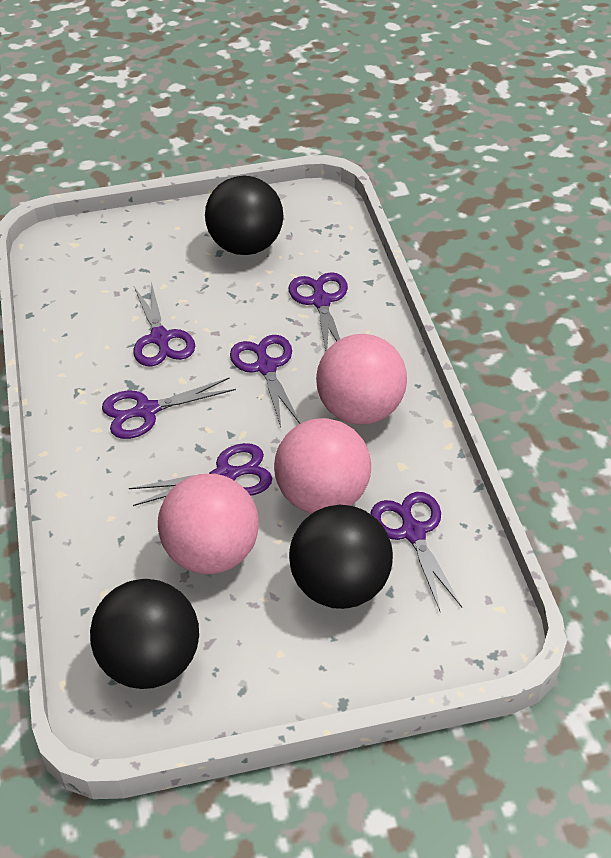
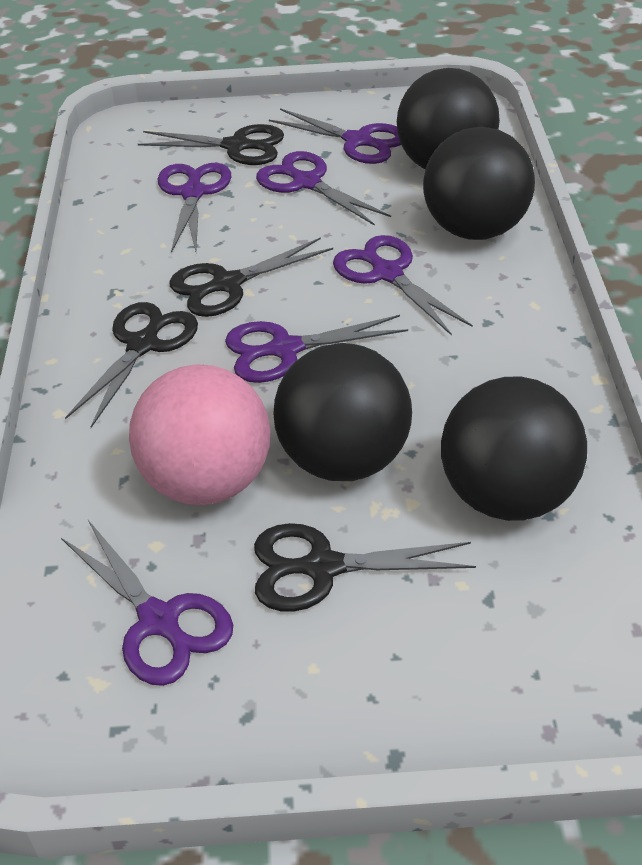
black ball: [90,579,199,689] [205,176,283,255] [289,505,393,609] = 3 -> [273,343,412,481] [397,68,500,169] [423,127,535,240] [441,377,587,521] = 4
black scissors: none = 0 -> [65,302,198,428] [138,124,284,165] [169,237,333,317] [254,523,476,612] = 4
pink ball: [158,474,259,574] [274,418,371,514] [316,334,407,424] = 3 -> [129,364,271,505] = 1

